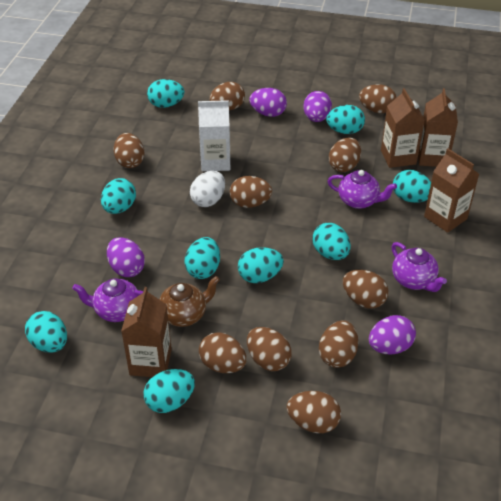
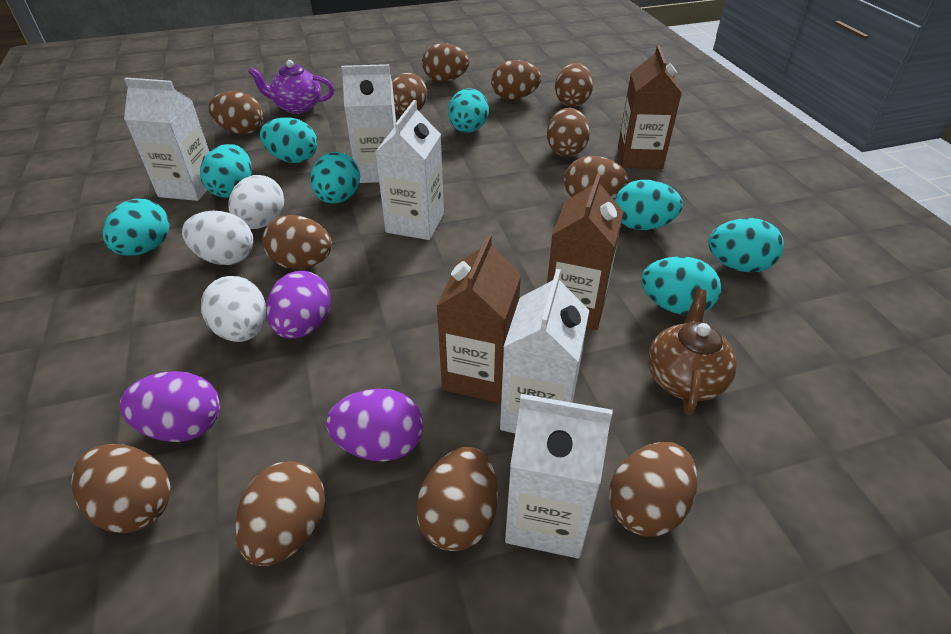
brown carton: [121,287,172,377] [381,88,425,168] [418,88,458,167] [424,149,479,233] = 4 -> [437,234,521,403] [547,173,624,330] [618,45,682,169] = 3
brown egg: [114,133,144,168] [199,332,247,373] [210,82,245,110] [230,176,272,208] [247,327,292,371] [287,391,341,433] [319,320,358,368] [329,137,361,172] [343,270,388,309] [359,84,396,113] = 10 -> [72,444,171,533] [209,91,263,134] [235,461,325,566] [262,215,332,269] [392,73,427,114] [416,447,498,551] [422,43,469,82] [491,60,541,100] [547,108,590,157] [555,63,593,107] [564,156,629,199] [609,442,697,537] = 12
purple egg: [107,237,145,277] [249,88,287,117] [303,91,332,122] [369,315,416,355] = 4 -> [120,371,220,442] [266,271,331,339] [326,389,423,461] = 3
purple teapot: [72,278,143,322] [328,170,397,209] [392,242,447,292] = 3 -> [248,60,334,114] = 1
turquoise egg: [25,311,67,353] [101,178,136,214] [144,369,195,413] [147,79,184,108] [184,237,220,279] [238,247,284,283] [312,223,351,260] [326,105,365,134] [393,170,431,203] = 9 -> [103,199,169,256] [200,144,252,198] [260,117,317,163] [310,152,360,204] [448,88,489,133] [614,180,683,230] [641,256,721,315] [708,218,784,272] = 8
white carton: [198,100,230,171] = 1 -> [124,78,209,201] [341,64,396,183] [376,100,444,240] [500,269,589,433] [505,394,613,558] = 5
white egg: [190,171,225,207] = 1 -> [182,211,253,265] [201,276,266,342] [228,175,284,229] = 3

